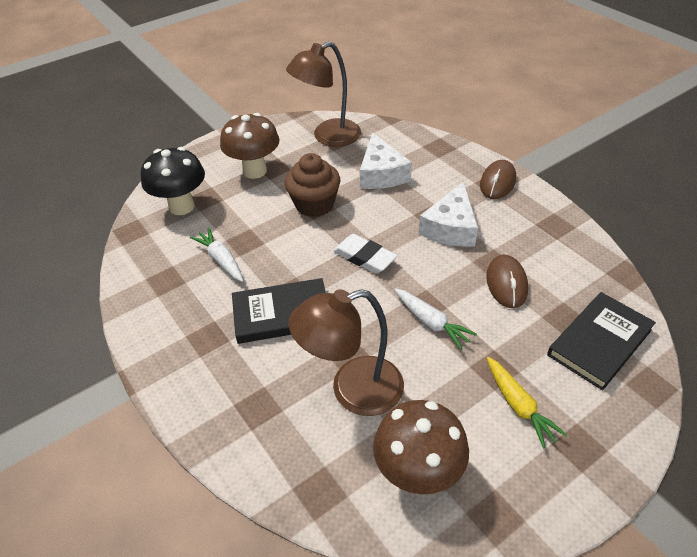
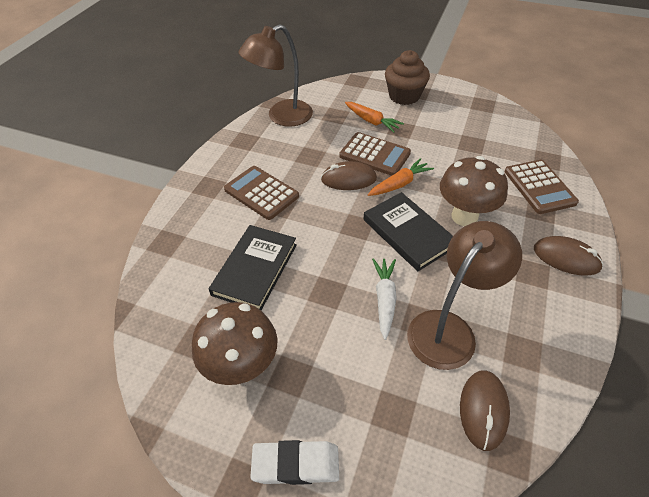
black mushroom: [141,147,205,215] = 1 -> none = 0
brown calculator: none = 0 -> [224,166,299,220] [339,132,411,176] [505,160,579,214] = 3
brown mouse: [480,160,516,199] [486,255,528,308] = 2 -> [321,161,377,190] [460,370,510,451] [534,236,603,276] = 3
orange carrot: none = 0 -> [345,102,404,133] [368,158,434,196] = 2
white carrot: [190,228,243,282] [394,288,477,350] = 2 -> [372,258,397,340] = 1
white cheese: [360,133,412,189] [419,182,478,247] = 2 -> none = 0
yellow carrot: [487,357,567,448] = 1 -> none = 0

